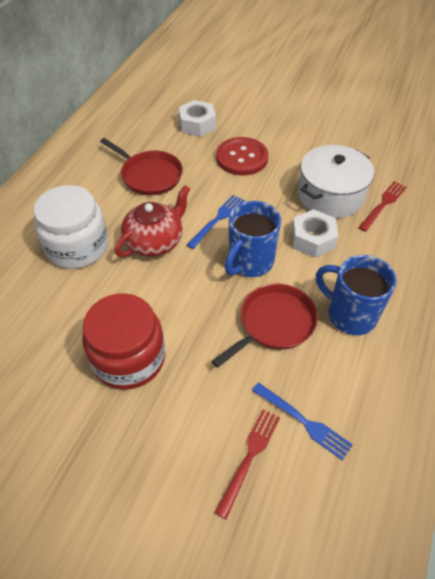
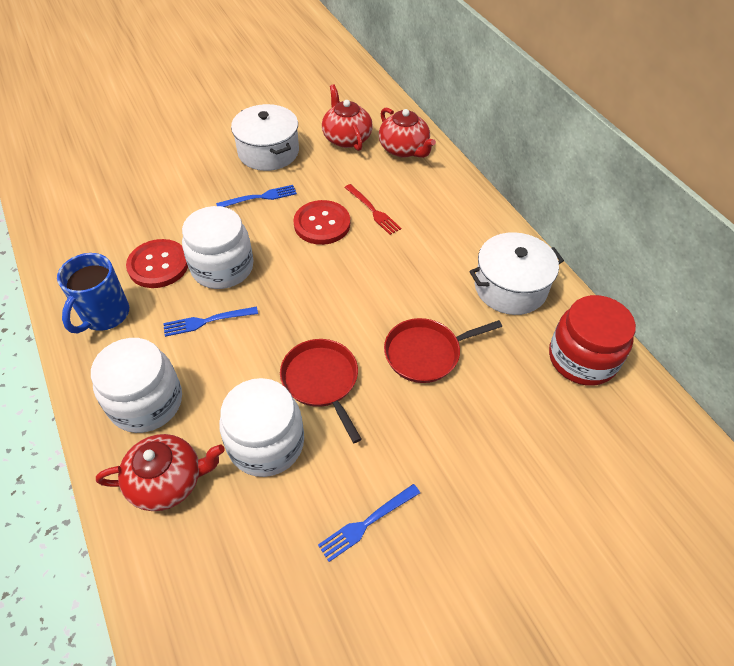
blue fork: [187,195,245,249] [252,382,353,461] = 2 -> [163,306,258,337] [216,185,297,207] [318,484,420,562] = 3
blue mug: [225,201,281,277] [316,255,397,335] = 2 -> [57,253,129,333] = 1
red button: [216,137,268,176] = 1 -> [126,239,188,288] [293,200,350,245] = 2
red fork: [215,409,280,519] [358,181,406,232] = 2 -> [344,184,401,235] = 1
red teapot: [115,185,190,257] = 1 -> [96,434,225,511] [322,84,373,151] [379,108,436,158] = 3
white jar: [34,185,108,269] = 1 -> [91,338,182,433] [182,206,253,289] [219,378,304,477] = 3
white nut: [178,100,216,137] [292,209,338,258] = 2 -> none = 0
white pot: [298,145,374,218] = 1 -> [231,104,299,171] [469,232,564,315] = 2

